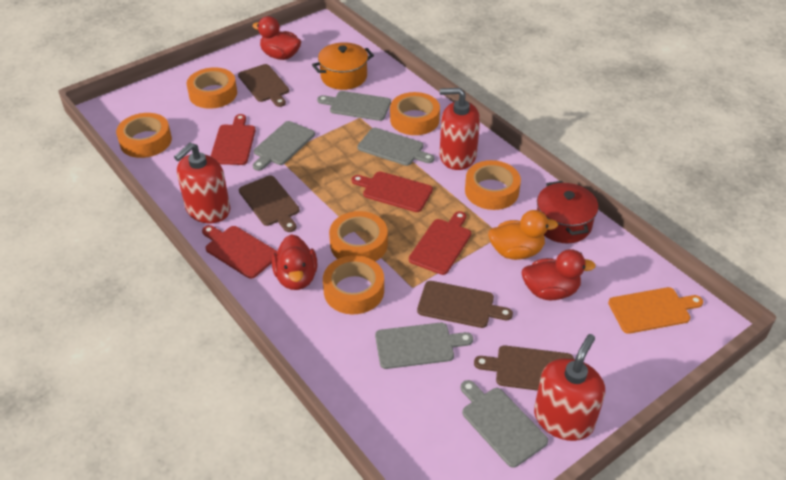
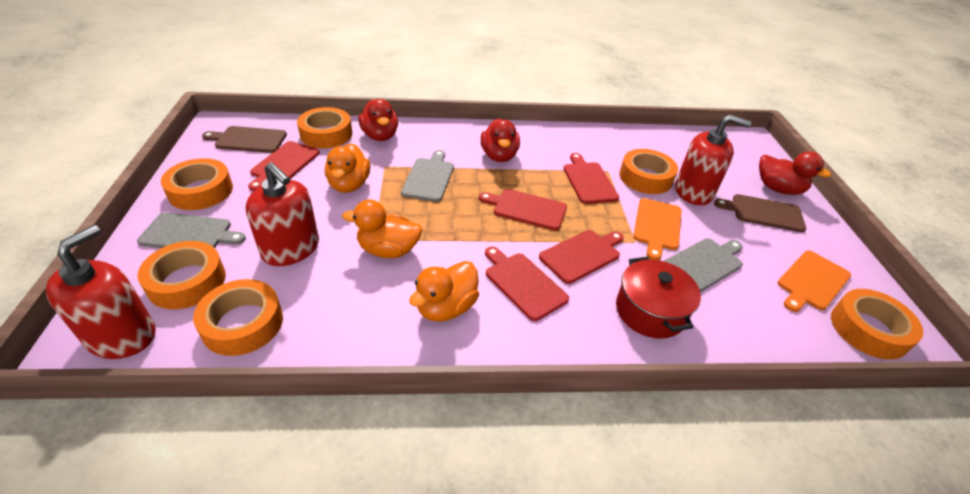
brown cutting board: [238,64,289,107] [239,176,300,232] [417,281,513,328] [474,345,574,391] = 4 -> [202,126,287,153] [714,194,806,232] = 2
grey cutting board: [253,121,315,171] [317,91,391,121] [357,128,434,166] [375,323,473,369] [460,380,548,468] = 5 -> [137,213,246,248] [401,150,454,202] [664,239,743,292] = 3
orange cutting board: [608,287,703,334] = 1 -> [633,198,682,260] [778,251,851,312] = 2
orange duck: [488,210,558,260] = 1 -> [325,143,370,193] [342,200,422,258] [409,261,479,322] = 3
orange pot: [312,42,374,90] = 1 -> none = 0
red cutting board: [202,225,277,279] [211,114,256,165] [352,172,433,212] [409,211,471,275] = 4 -> [248,141,320,191] [479,189,567,230] [485,247,569,321] [539,230,624,284] [563,153,619,204] = 5

